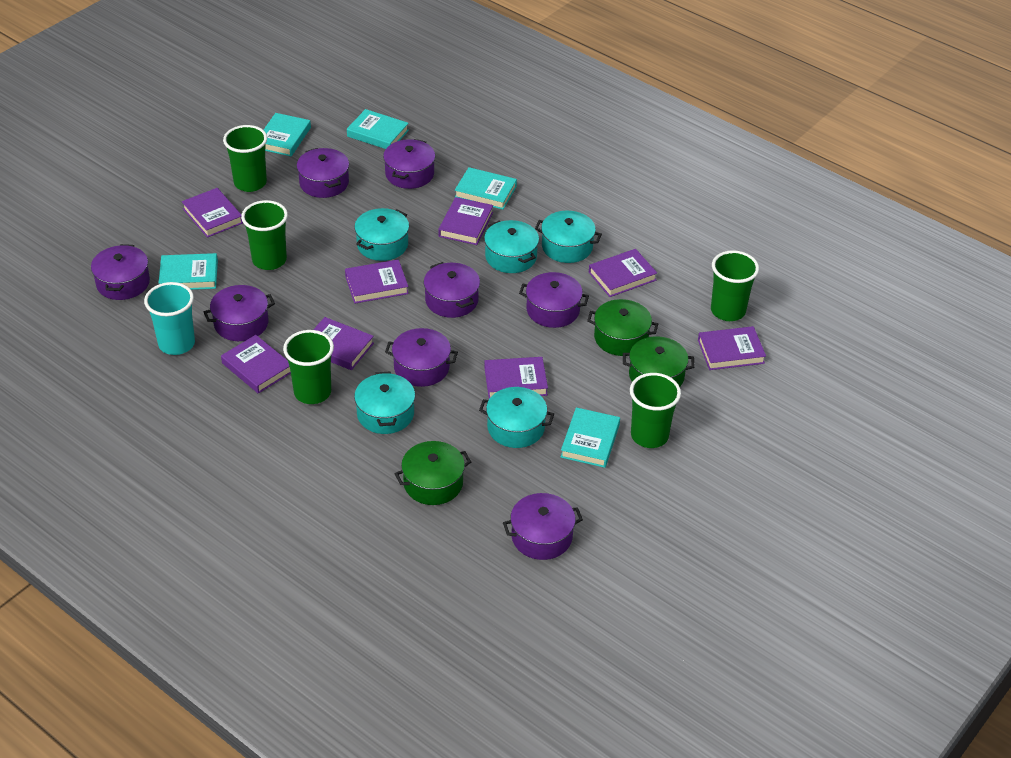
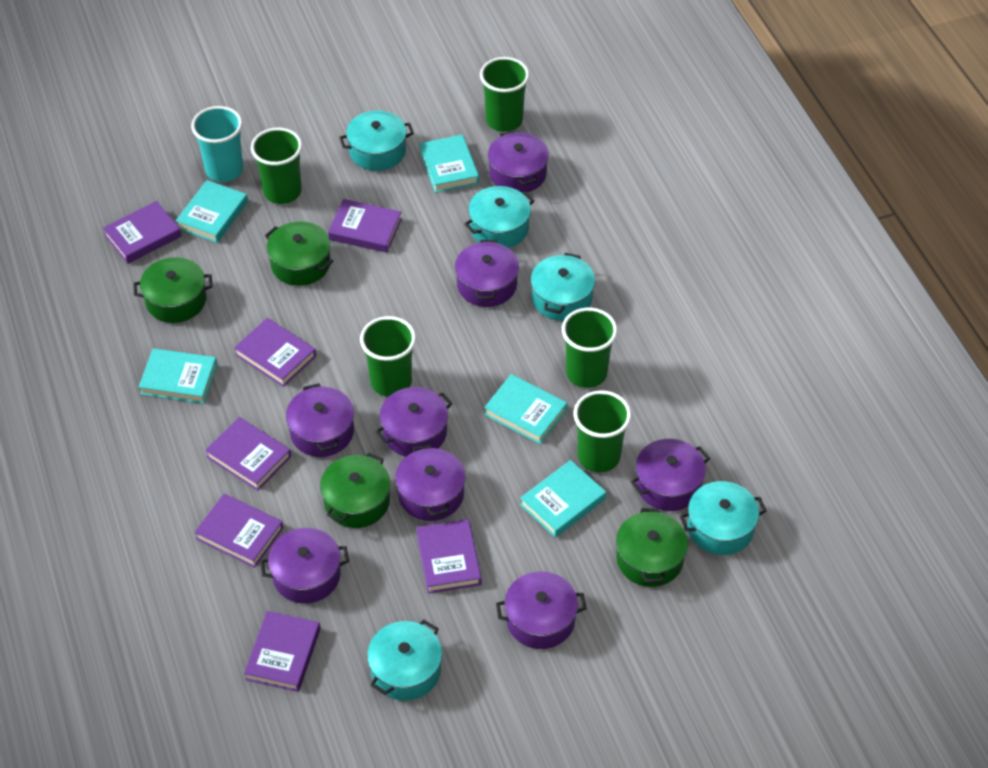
green pot: [395,441,471,505] [587,299,658,356] [623,336,695,387] = 3 -> [133,257,213,323] [265,221,333,286] [320,453,390,528] [616,508,688,587] = 4
purple book: [182,188,243,238] [221,335,291,394] [313,317,374,370] [345,259,409,304] [438,197,493,245] [484,357,548,399] [589,249,657,297] [698,326,766,370] = 8 -> [103,201,181,264] [194,494,283,568] [205,417,291,491] [234,318,316,387] [244,611,321,692] [328,199,402,253] [416,519,482,593] = 7

